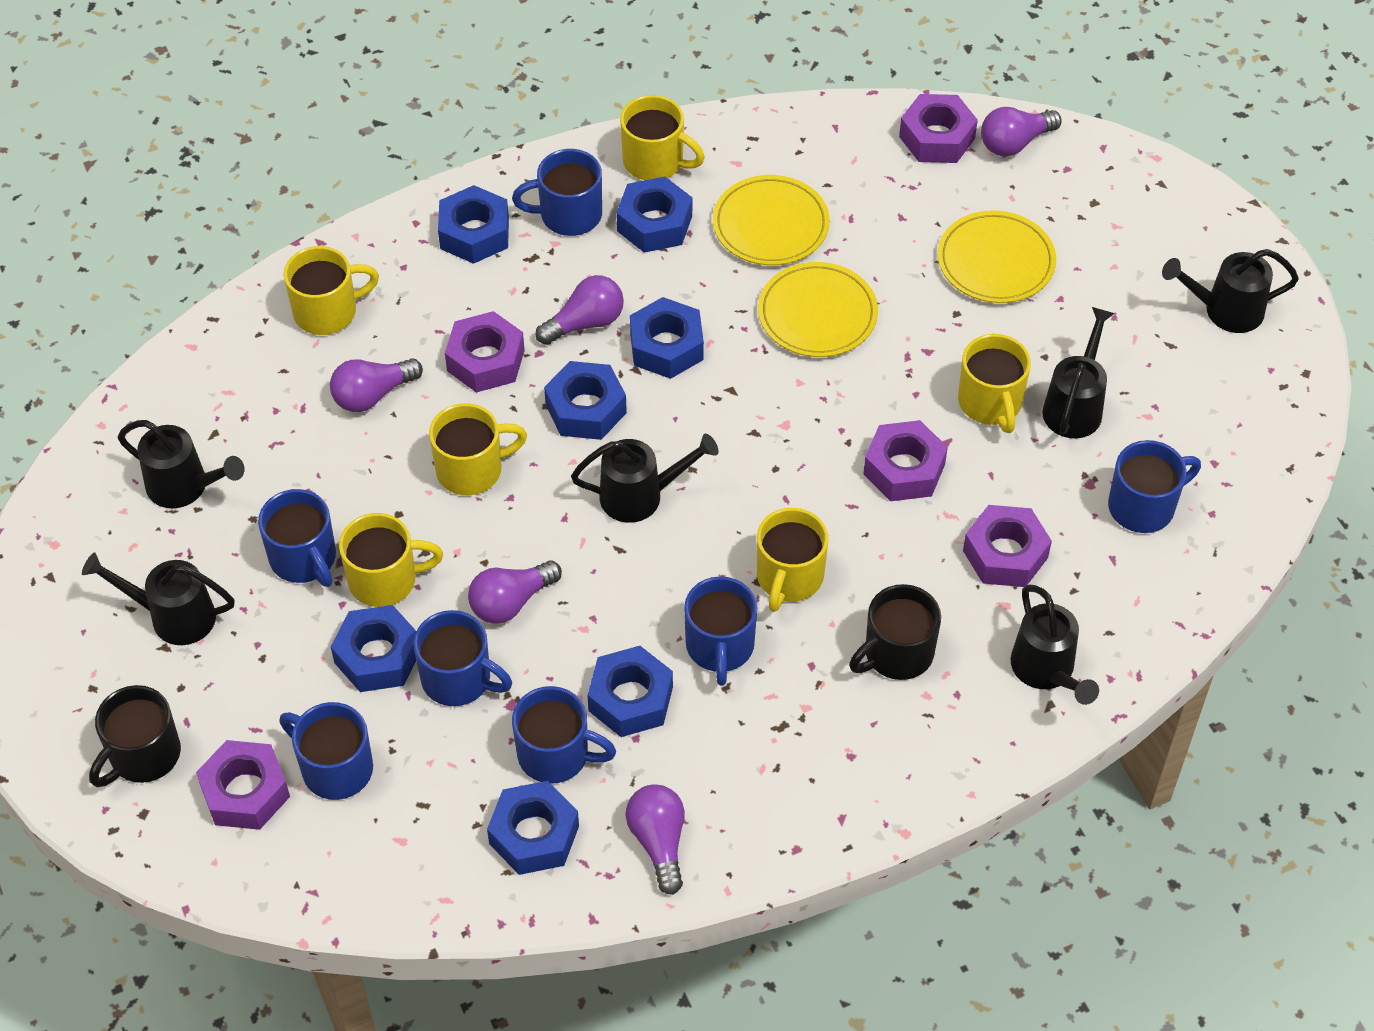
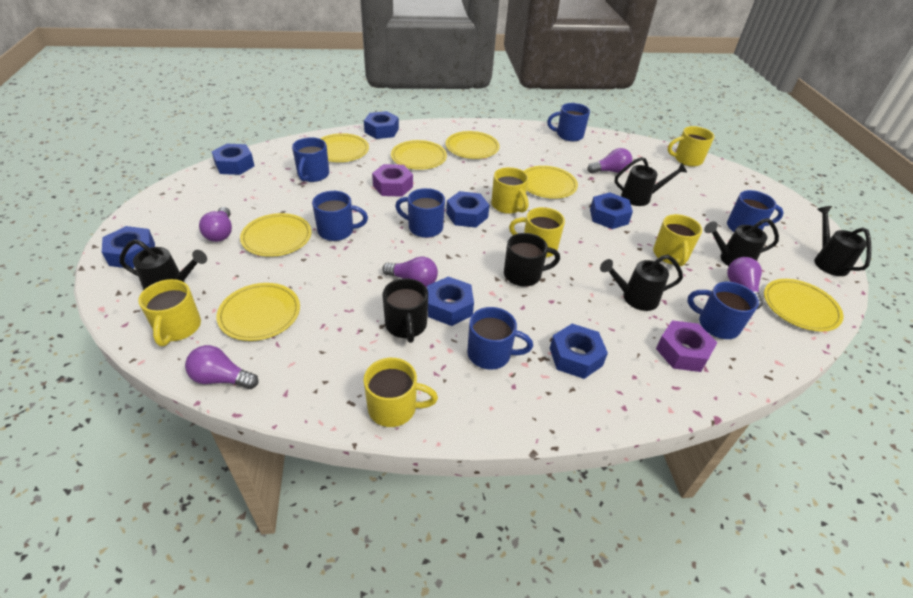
black watering can: [82,553,235,645] [118,420,244,508] [571,434,719,523] [1010,584,1099,705] [1042,307,1115,438] [1162,249,1299,333] = 6 -> [119,239,207,290] [600,254,683,311] [615,157,687,206] [704,218,779,266] [814,206,872,276] = 5
purple nut: [196,740,290,830] [445,311,525,393] [864,420,948,501] [899,94,978,163] [963,505,1052,587] = 5 -> [372,164,413,197] [656,320,717,372] = 2
yellow plate: [713,175,830,265] [758,262,878,357] [938,210,1056,303] = 3 -> [217,283,300,341] [240,213,311,257] [320,133,369,162] [391,140,447,170] [446,131,500,159] [524,166,578,199] [764,279,843,332] = 7

